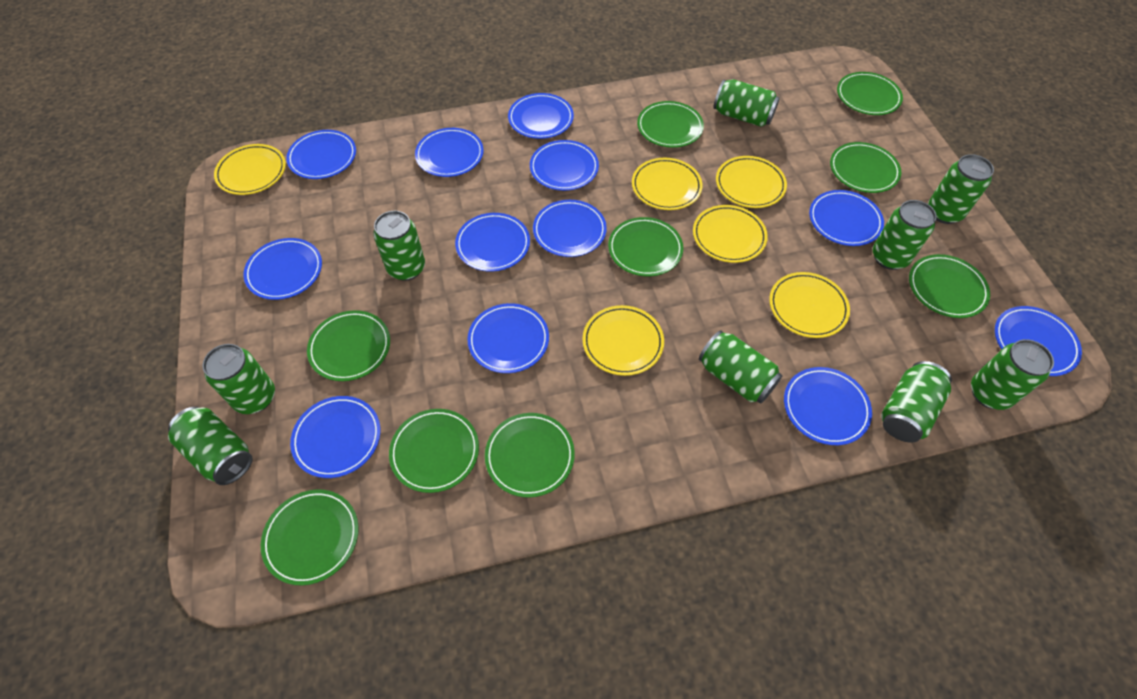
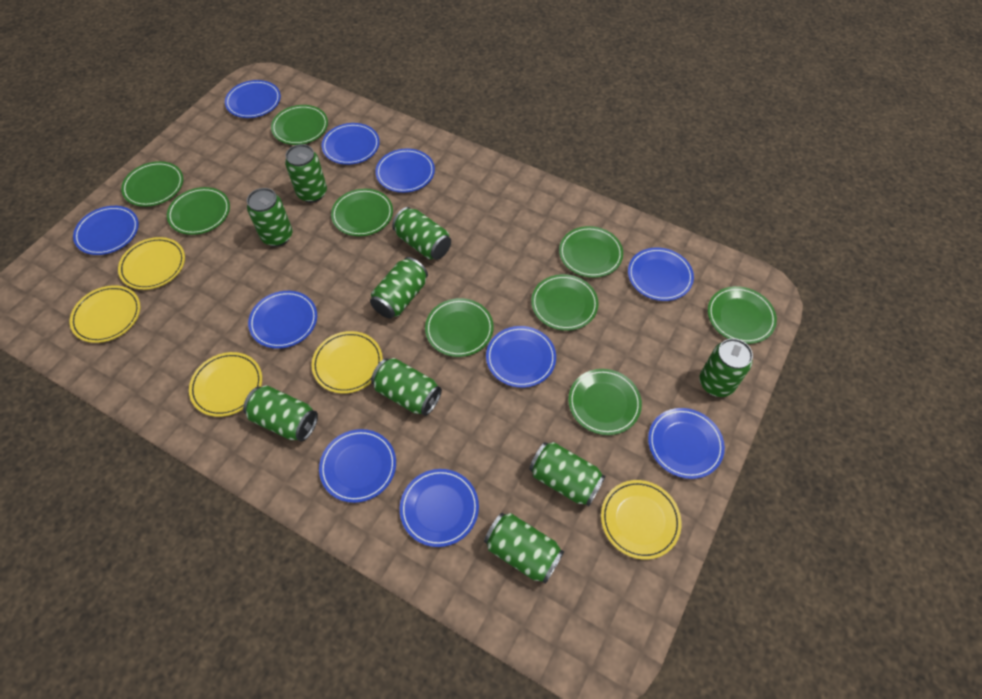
blue plate: [243,238,322,300] [286,130,356,179] [290,396,381,478] [415,128,484,177] [455,213,530,272] [467,303,549,373] [508,93,574,139] [530,140,599,191] [533,200,607,257] [784,367,872,445] [809,190,884,246] [995,306,1082,376] = 12 -> [73,206,139,255] [225,80,281,118] [248,291,317,349] [319,429,396,503] [322,123,380,165] [375,148,435,193] [400,469,479,547] [486,326,556,388] [628,247,694,301] [648,408,725,479] = 10
yellow plate: [214,144,286,195] [582,305,664,376] [632,158,702,210] [693,205,768,263] [716,156,787,208] [769,272,850,338] = 6 -> [70,285,140,343] [118,237,185,290] [189,352,262,417] [311,331,383,394] [601,480,682,560] = 5

